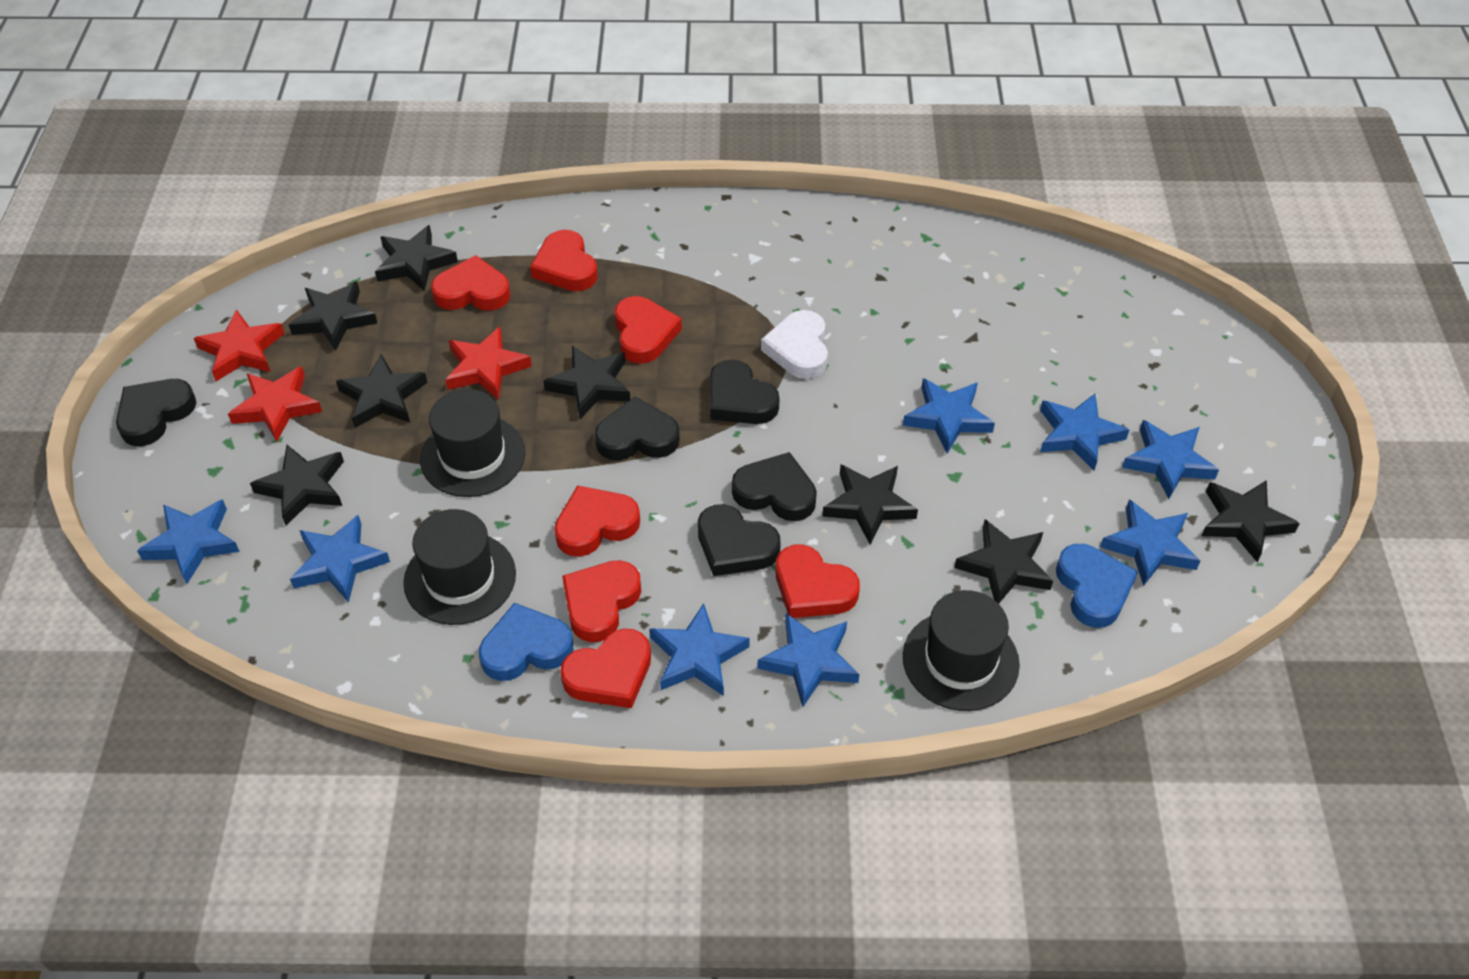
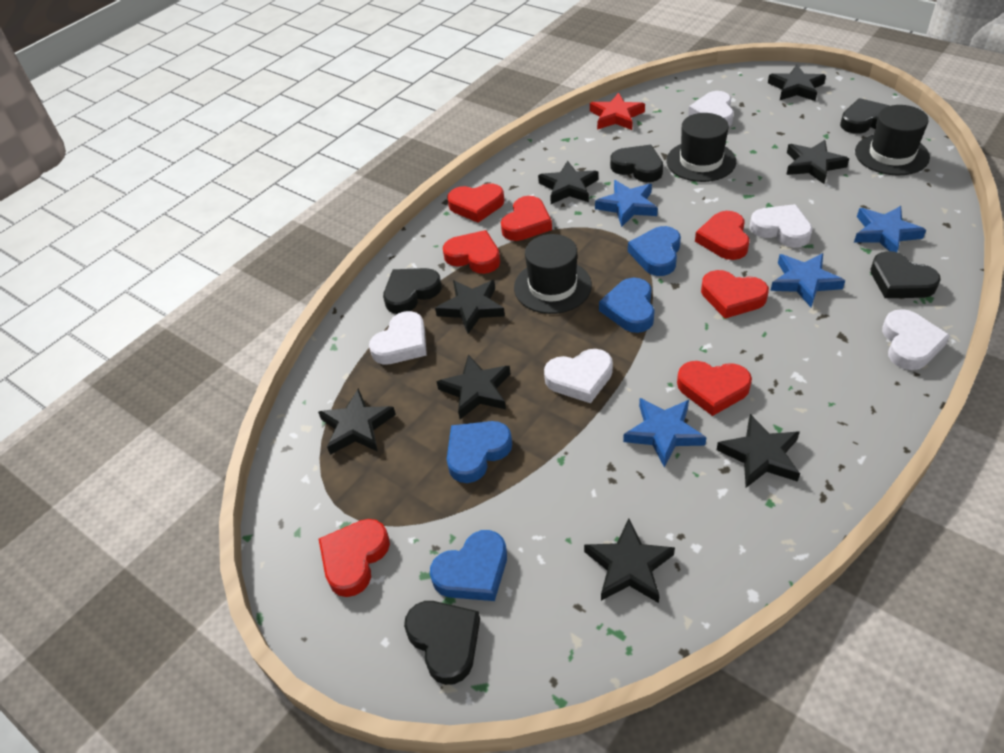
blue heart: [479,603,573,681] [1056,544,1138,628] = 2 -> [430,530,507,601] [447,421,512,483] [599,278,655,333] [628,226,681,276] = 4
blue star: [137,499,240,584] [290,515,390,603] [649,603,750,696] [757,613,859,707] [903,378,995,454] [1040,394,1129,470] [1100,499,1200,586] [1122,420,1219,499] = 8 -> [595,180,658,227] [623,398,707,468] [770,253,845,307] [854,206,926,252] = 4
red star: [194,309,285,381] [228,366,322,442] [445,327,532,400] = 3 -> [590,93,645,130] = 1
white heart: [761,310,828,379] = 1 -> [369,311,427,365] [544,349,613,403] [688,91,734,127] [750,204,812,248] [882,309,950,370] = 5

